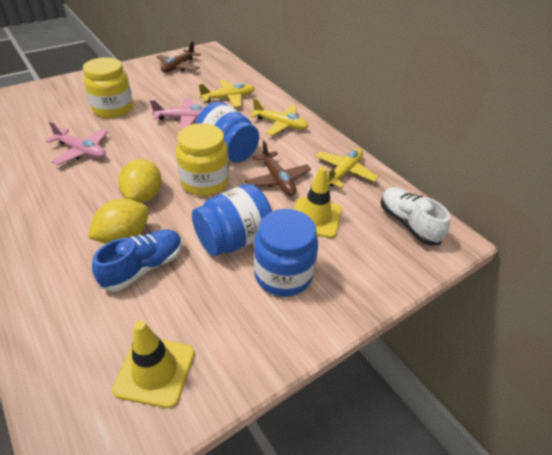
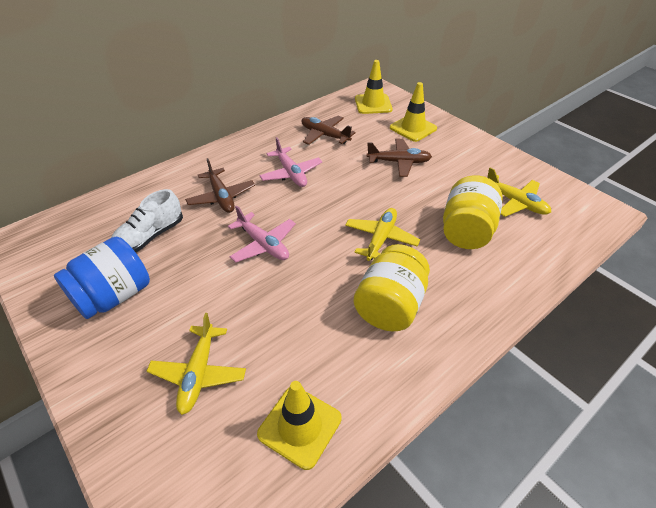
blue jar: [192,184,272,256] [196,102,259,162] [254,209,318,297] = 3 -> [54,237,150,319] = 1
blue shoe: [92,229,183,292] = 1 -> none = 0
brown plane: [156,41,201,73] [245,141,311,196] = 2 -> [185,158,255,213] [301,116,356,145] [366,139,432,177] = 3
yellow lemon: [87,199,149,244] [118,159,162,203] = 2 -> none = 0
yellow traffic cone: [112,320,194,408] [293,167,342,238] = 2 -> [257,381,342,470] [355,60,393,114] [390,82,437,142] = 3

